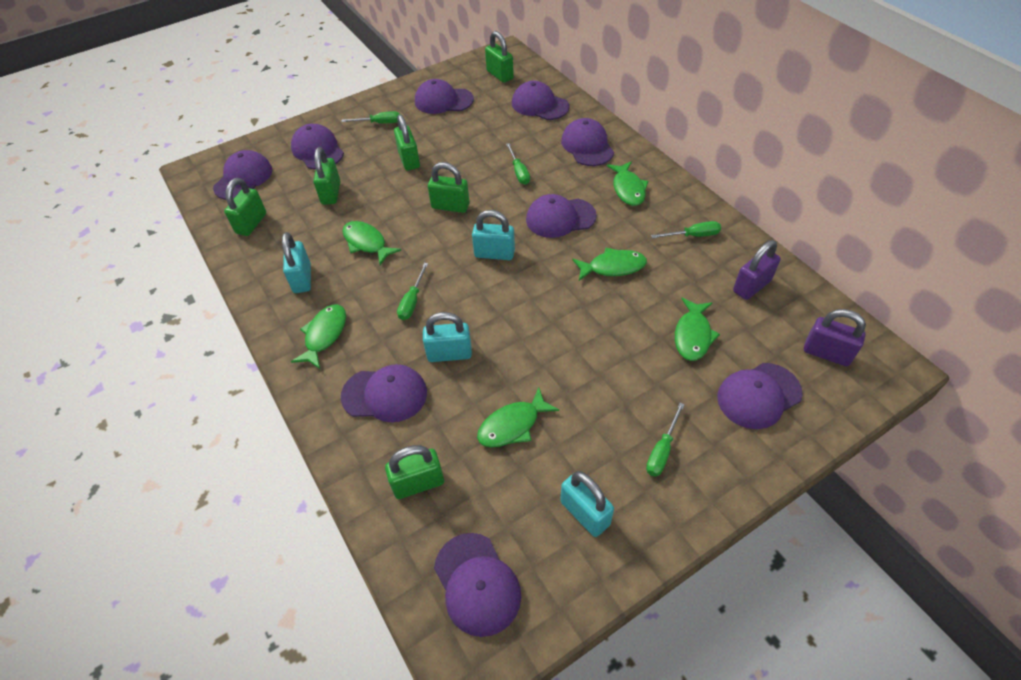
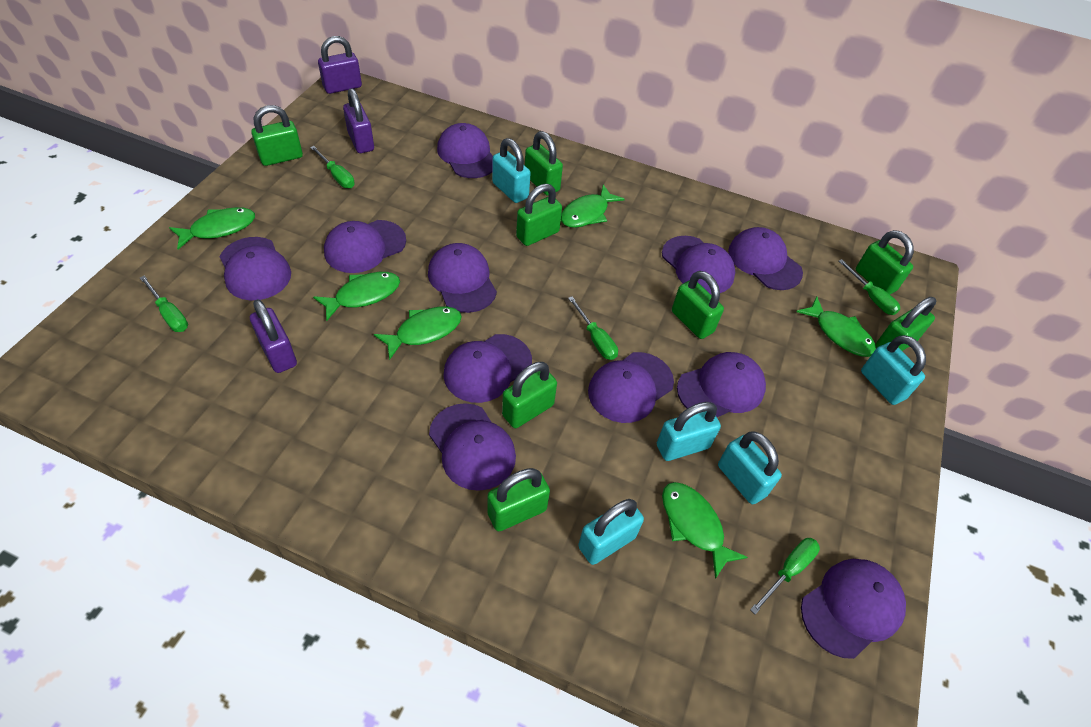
green padlock: [224,178,266,236] [313,147,340,204] [385,445,444,499] [394,114,420,170] [428,162,470,213] [485,31,514,83] = 6 -> [251,105,303,166] [487,468,550,531] [502,362,557,428] [516,184,562,246] [525,131,563,196] [672,271,724,339] [856,230,914,294] [875,297,936,351] = 8
purple cap: [213,150,272,200] [291,124,344,170] [341,364,427,423] [415,79,474,114] [434,533,521,637] [512,80,569,120] [526,194,597,238] [561,118,614,166] [717,363,803,429] = 9 -> [220,237,291,300] [324,220,406,273] [428,243,497,313] [429,403,516,491] [437,123,493,178] [443,334,532,403] [588,352,674,423] [662,236,735,295] [677,352,766,417] [728,227,803,290] [801,559,906,659] = 11
purple padlock: [733,240,781,300] [804,309,866,366] = 2 -> [250,299,297,373] [318,36,362,94] [343,88,374,153] = 3
turquoise padlock: [282,232,311,293] [423,312,472,362] [472,210,515,260] [560,471,614,537] = 4 -> [492,138,531,203] [578,499,644,565] [657,402,721,461] [718,432,782,504] [861,335,926,405] = 5

